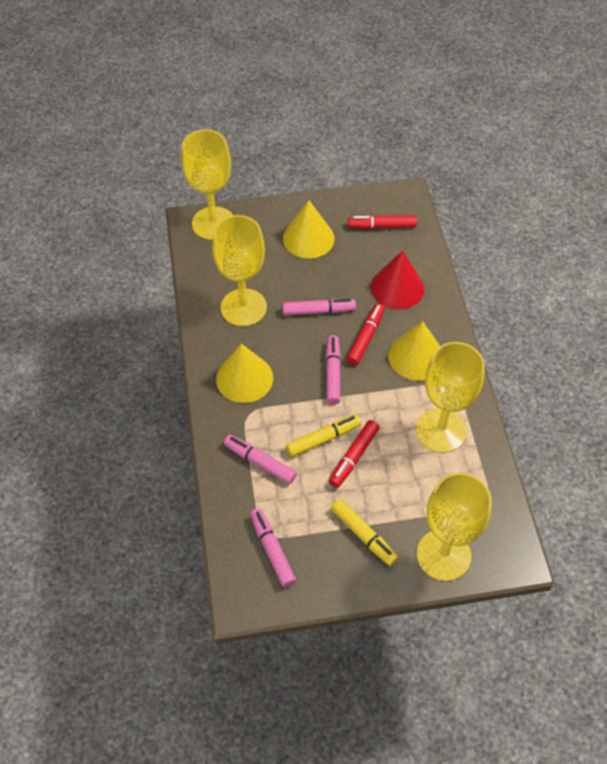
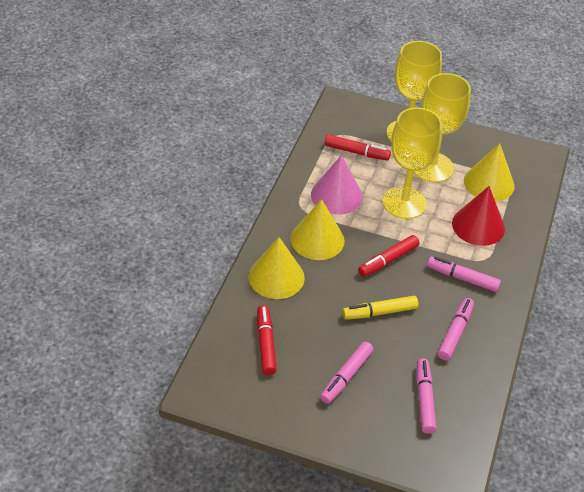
pink cone: none = 0 -> [311,155,363,214] = 1
yellow goblet: [181,129,233,240] [212,215,267,326] [416,342,485,453] [417,472,492,581] = 4 -> [383,107,442,219] [387,41,442,141] [414,73,471,182] = 3
yellow marker: [286,415,361,457] [331,499,398,566] = 2 -> [342,296,418,320] = 1

